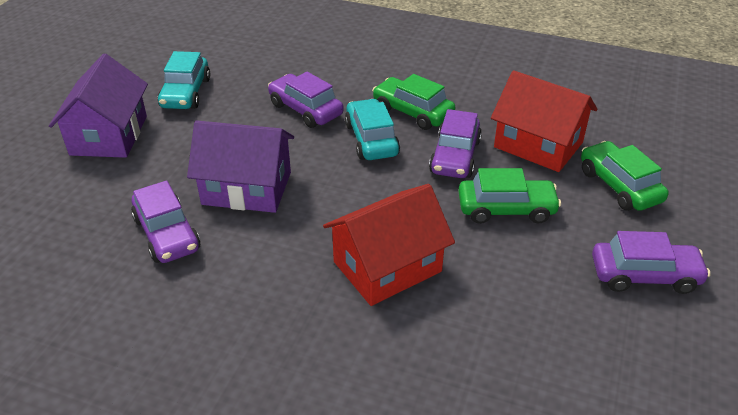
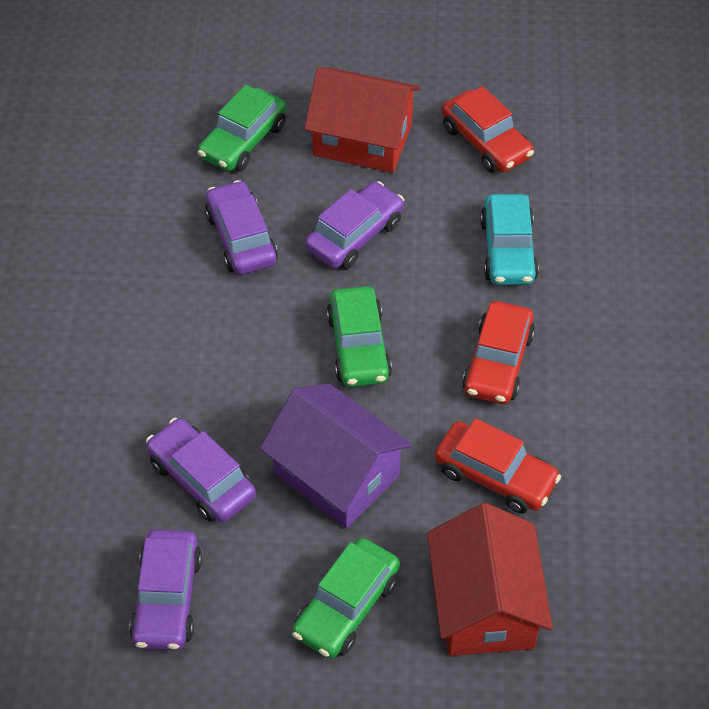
purple house: [49,54,148,158] [187,120,294,213] = 2 -> [260,384,412,528] = 1
red car: none = 0 -> [435,418,561,514] [442,86,534,173] [462,301,535,404] = 3
turquoise car: [158,51,210,109] [345,99,400,160] = 2 -> [480,194,539,285] = 1

